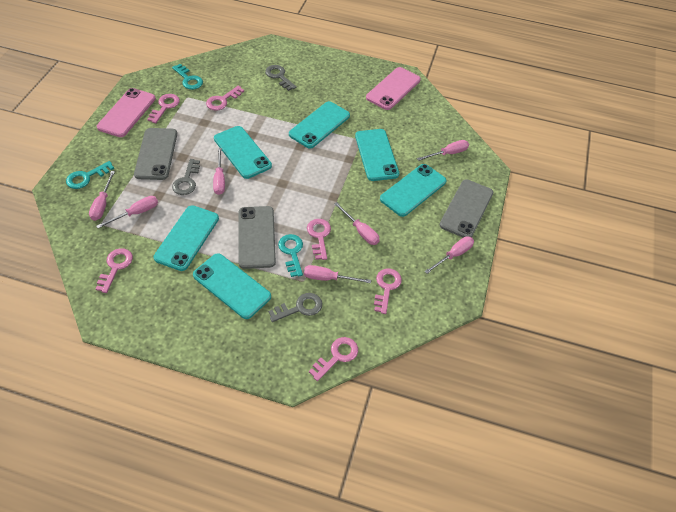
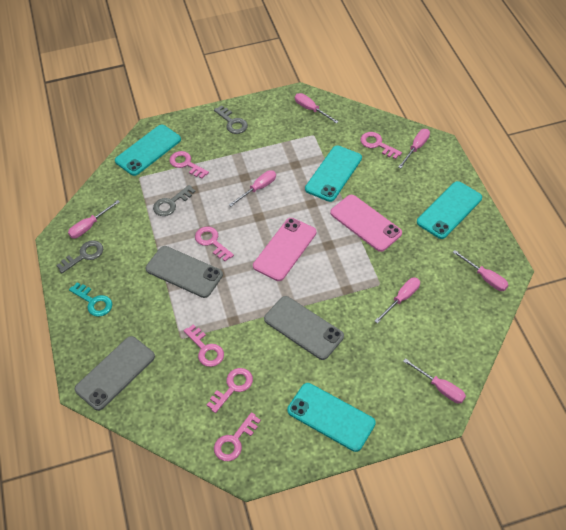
turquoise key: [66,161,114,189] [172,64,203,90] [278,234,303,277] = 3 -> [69,282,112,317] = 1
turquoise phone: [153,205,219,271] [193,253,271,319] [214,126,272,179] [289,101,350,149] [355,129,399,181] [380,164,446,217] = 6 -> [115,125,181,176] [287,383,376,452] [305,145,362,202] [417,181,482,239] = 4

